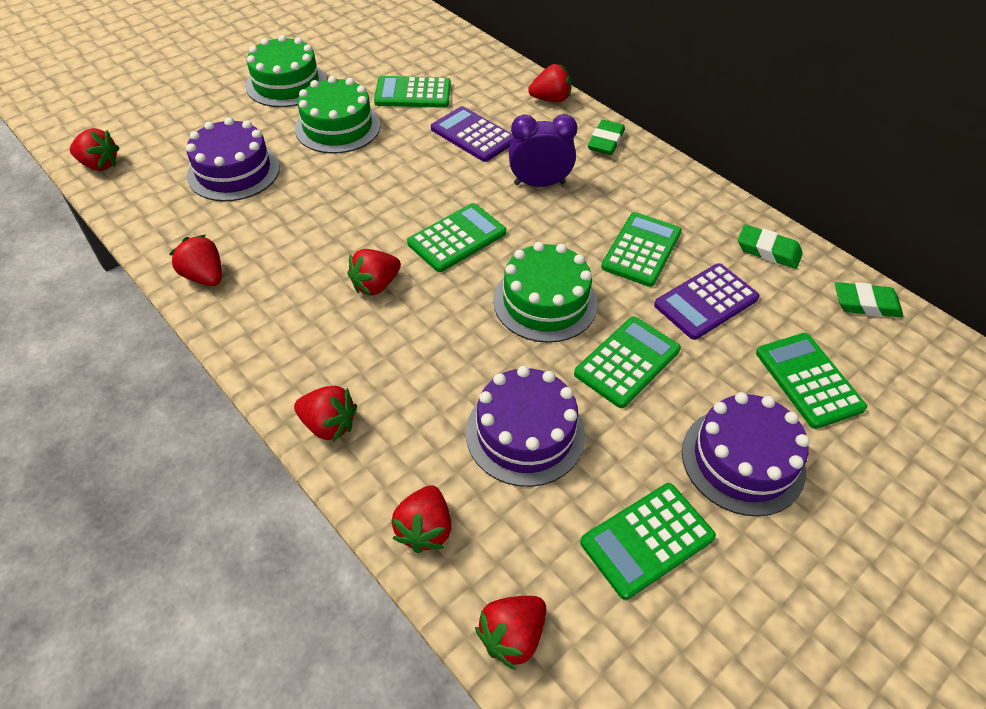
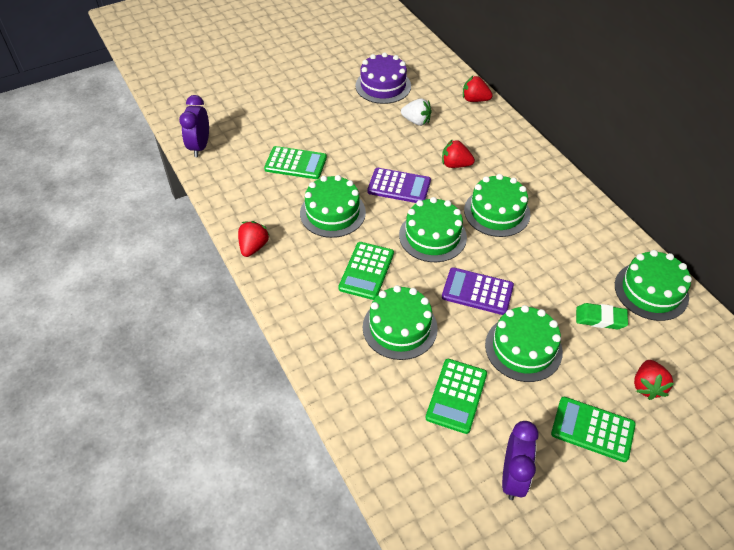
green cake: [245,35,327,107] [295,76,381,154] [493,242,597,343] = 3 -> [300,175,366,238] [363,285,438,360] [399,197,467,262] [464,174,530,237] [485,305,563,382] [615,250,692,321] = 6
green calculator: [374,76,451,108] [407,203,506,272] [574,316,681,408] [580,483,716,600] [601,212,682,287] [756,333,867,429] = 6 -> [264,146,327,179] [338,242,394,300] [426,359,487,434] [551,397,636,462] = 4
green eraser: [588,120,625,155] [738,224,803,269] [835,282,903,317] = 3 -> [576,303,628,329] = 1
purple cake: [186,117,280,201] [466,366,585,487] [682,392,810,517] = 3 -> [355,52,411,104] = 1
purple clock: [509,114,577,187] = 1 -> [179,95,209,157] [502,421,539,500] = 2
red strawberry: [70,128,119,171] [169,235,222,286] [294,386,357,442] [347,249,401,296] [392,485,452,553] [475,596,547,670] [528,64,571,102] = 7 -> [238,221,269,257] [442,139,475,168] [463,76,493,102] [634,360,674,400] = 4
white strawberry: none = 0 -> [401,98,431,126] = 1

